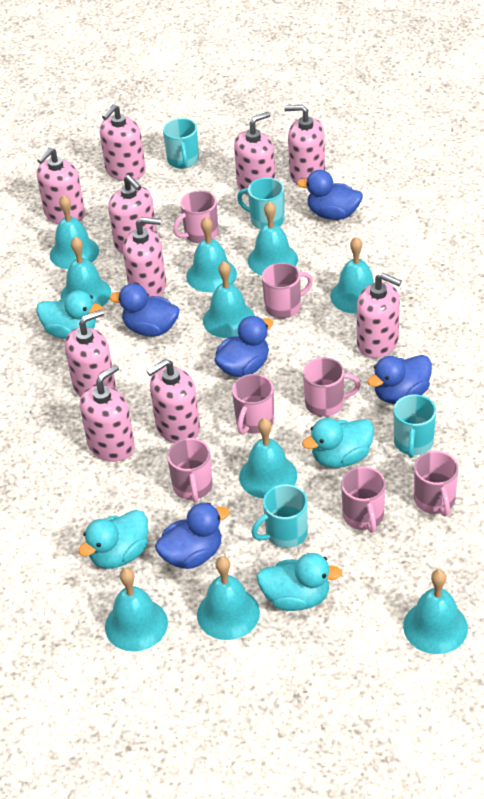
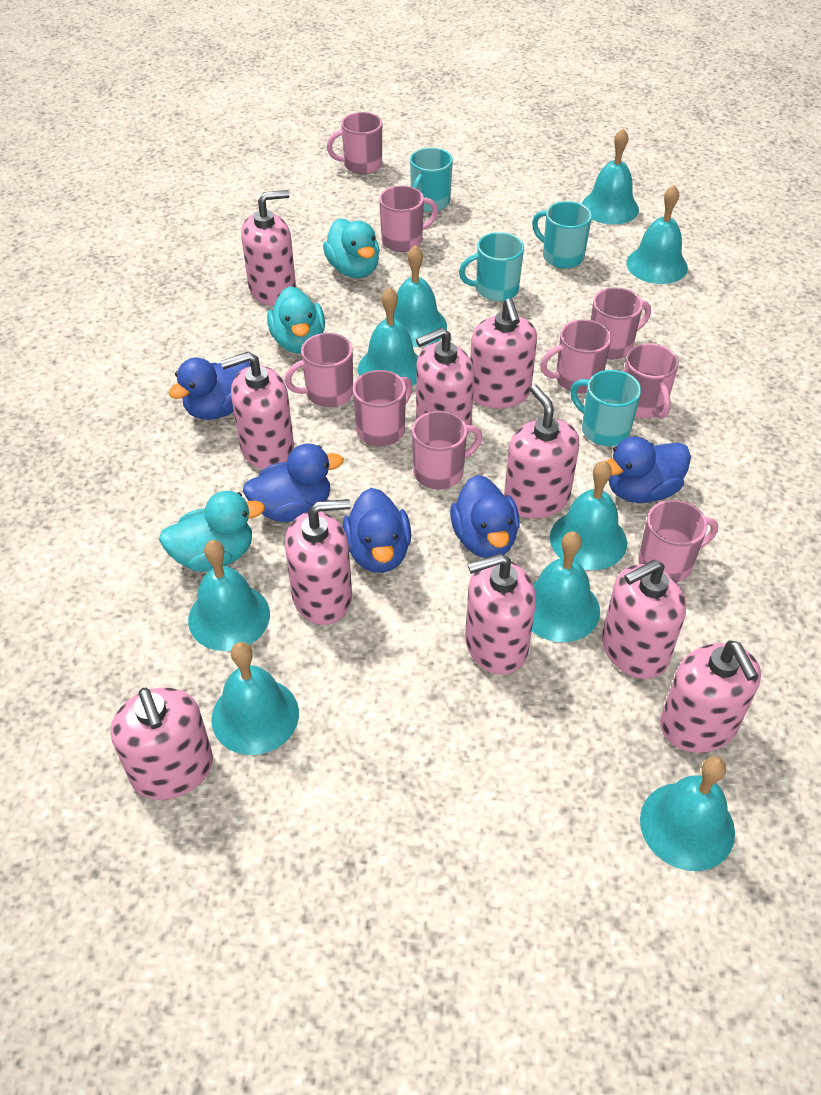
pink mug: [167,438,212,503] [173,191,218,243] [232,374,274,435] [262,263,313,318] [303,357,361,417] [341,467,386,533] [414,451,459,517] = 7 -> [285,333,353,407] [327,112,382,174] [353,370,412,446] [379,186,438,252] [412,411,482,489] [540,319,612,393] [591,287,651,360] [624,343,679,419] [638,500,718,582] = 9
turquoise bell: [50,195,99,269] [60,236,111,306] [105,568,168,652] [186,217,237,292] [197,556,260,640] [203,261,255,338] [239,418,297,499] [248,201,298,275] [330,237,374,314] [403,569,468,654] = 10 -> [188,540,270,651] [211,642,299,755] [358,287,418,386] [385,245,447,347] [532,531,600,642] [550,461,627,570] [582,129,639,225] [626,185,688,284] [640,756,735,871] = 9
turquoise duck: [36,290,103,339] [78,510,148,569] [256,553,342,611] [302,418,374,468] = 4 -> [159,491,265,572] [267,286,325,353] [323,218,380,278] = 3

